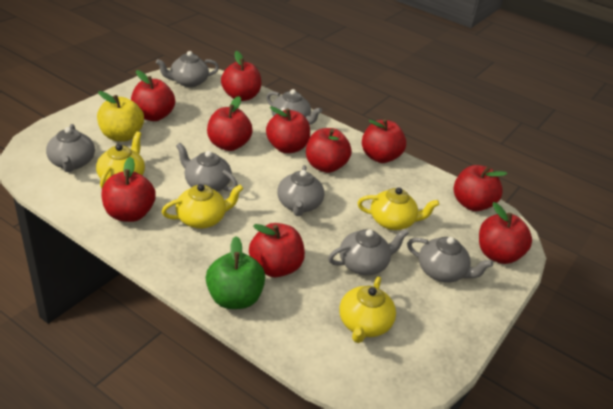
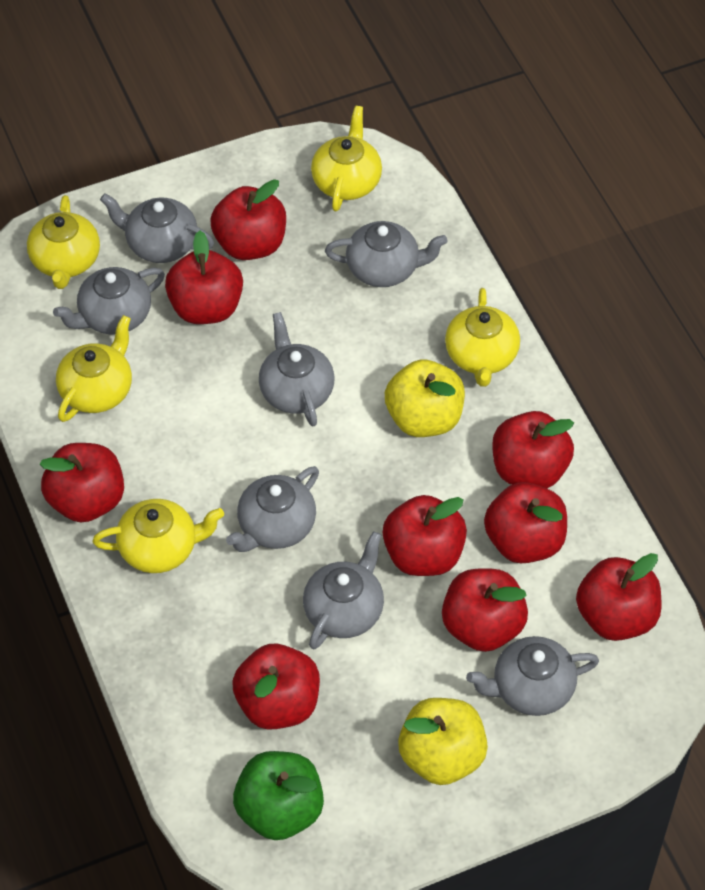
red apple: [101,157,156,222] [131,70,175,121] [207,96,253,151] [221,51,261,101] [249,223,305,277] [266,106,310,153] [306,128,352,173] [362,119,406,163] [454,165,508,211] [479,202,532,264] = 10 -> [39,443,124,522] [165,230,243,324] [210,179,286,260] [232,644,320,730] [383,495,467,576] [442,568,528,652] [484,482,567,563] [492,411,574,488] [576,553,662,641] = 9
yellow apple: [97,91,144,141] = 1 -> [385,359,465,437] [398,698,488,785] = 2
yellow teapot: [96,132,145,188] [161,184,244,229] [339,277,396,343] [357,187,439,230] = 4 -> [27,195,100,289] [56,315,132,422] [93,499,224,573] [311,106,382,211] [445,288,520,387] = 5

